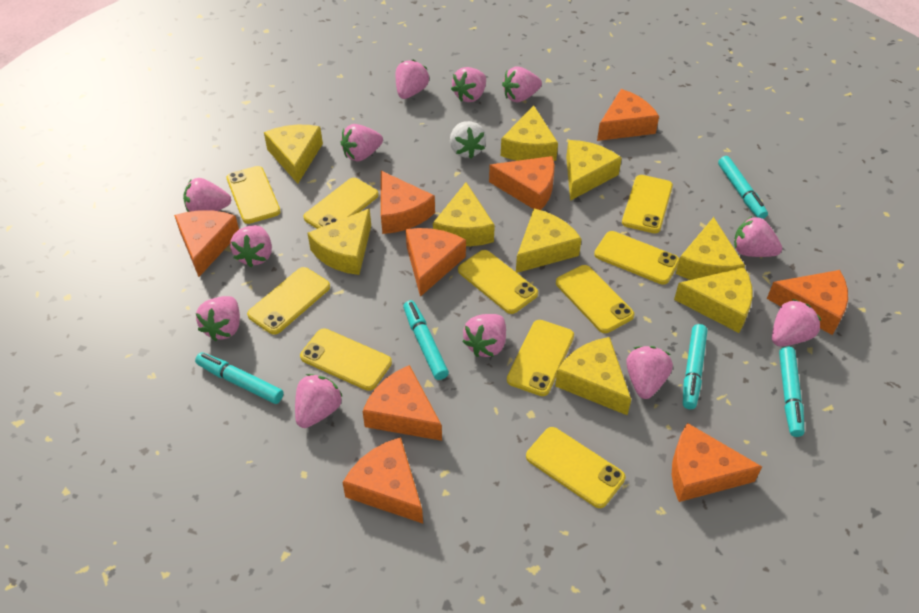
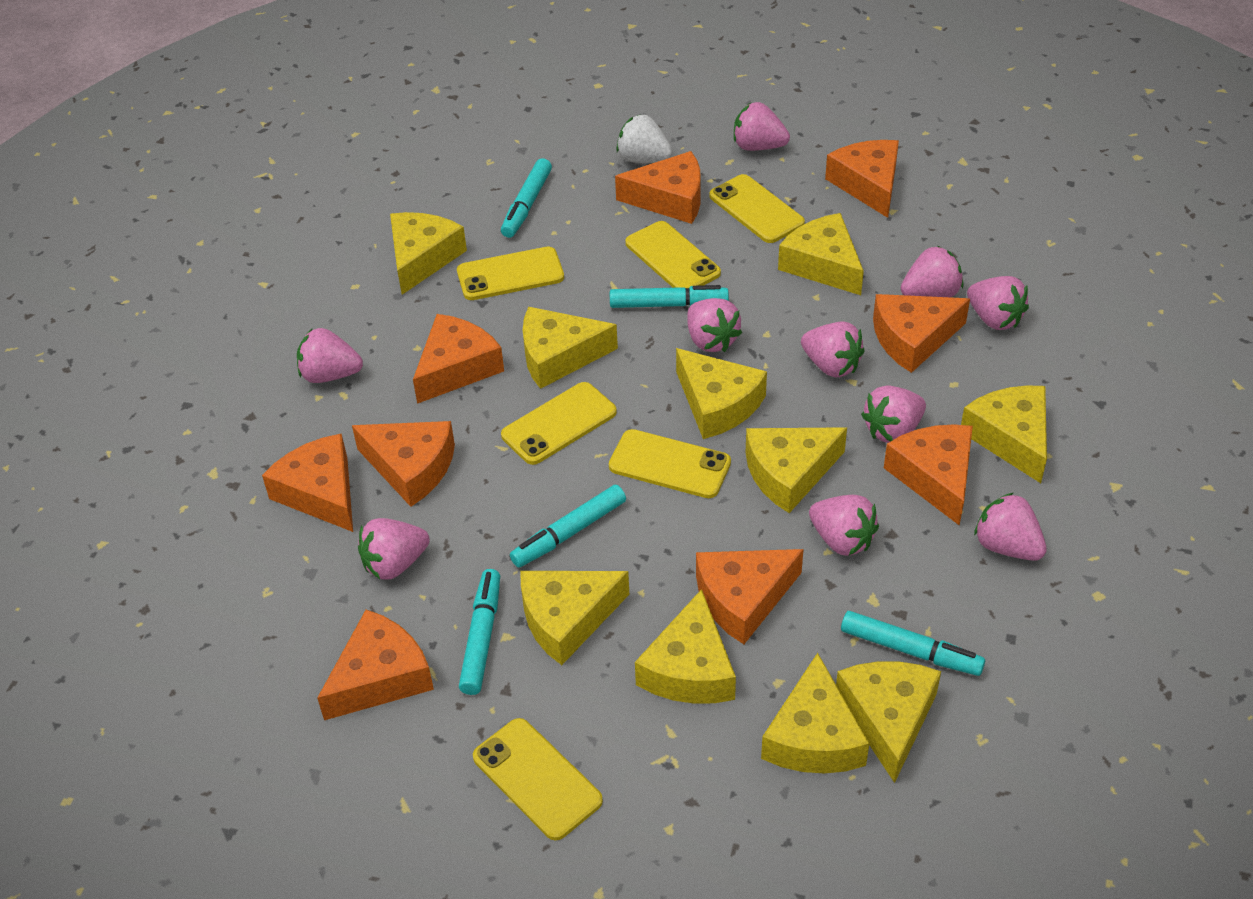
pink strawberry: [183,178,231,212] [196,296,240,341] [230,225,272,267] [295,374,343,428] [341,124,383,162] [396,59,429,99] [451,67,486,102] [463,314,506,357] [502,66,542,102] [626,346,673,399] [734,216,782,257] [772,299,821,346] = 12 -> [297,328,363,383] [358,518,430,580] [687,298,742,352] [734,102,790,151] [801,322,865,378] [809,495,879,556] [861,386,926,443] [901,246,963,297] [967,276,1029,330] [974,493,1047,561] = 10
yellow cheese: [264,125,323,184] [308,208,371,275] [433,182,495,246] [501,105,558,161] [516,209,581,273] [555,337,631,415] [566,140,622,201] [674,267,753,333] [676,217,745,280] = 9 -> [390,212,467,295] [520,571,629,665] [523,307,618,389] [635,589,736,704] [676,348,767,439] [746,427,847,513] [761,653,869,773] [778,213,864,295] [836,661,941,783] [961,385,1047,483] = 10
yellow phone: [227,166,280,224] [247,267,330,335] [300,328,392,391] [303,178,379,229] [458,250,538,314] [507,320,574,396] [526,427,625,508] [556,265,634,333] [594,231,679,285] [622,175,673,233] = 10 -> [457,247,564,300] [473,718,603,841] [501,382,617,465] [609,429,731,498] [625,221,721,288] [709,174,805,243] = 6

